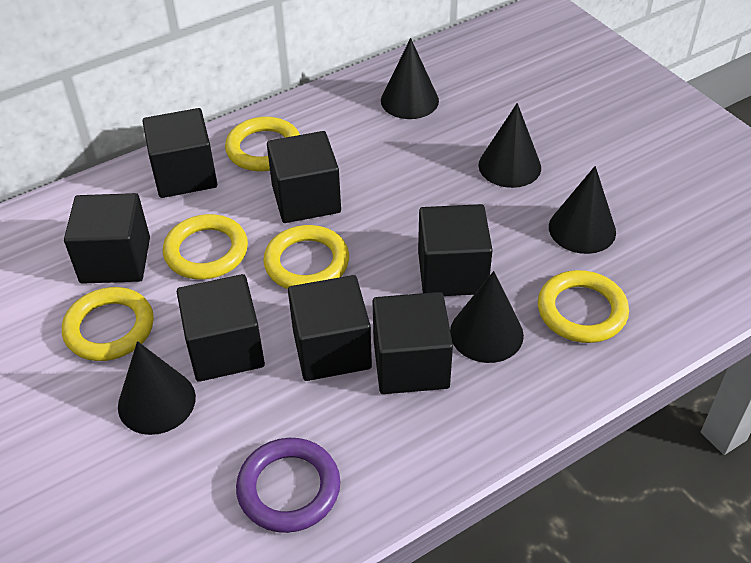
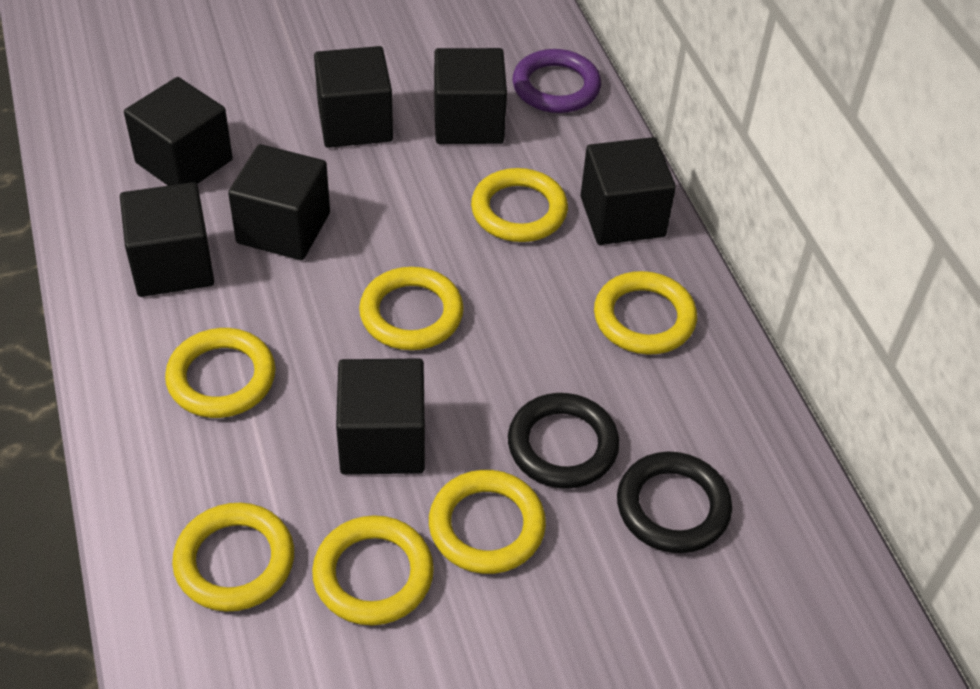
black cone: [118,341,196,435] [381,38,439,119] [450,271,524,363] [478,103,541,188] [549,166,616,254] = 5 -> none = 0
black ring: none = 0 -> [508,393,620,489] [617,452,732,553] = 2
yellow ring: [62,287,154,361] [163,214,248,280] [225,117,300,171] [263,225,349,289] [538,270,629,343] = 5 -> [165,328,276,418] [172,503,294,612] [312,515,434,625] [359,267,464,350] [429,470,546,574] [471,168,568,242] [594,271,697,355] = 7

